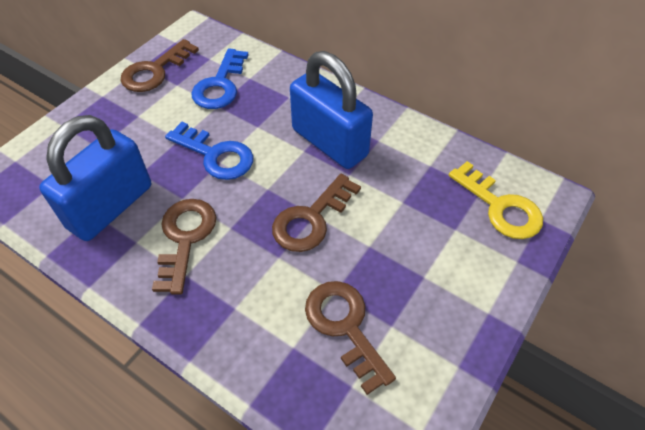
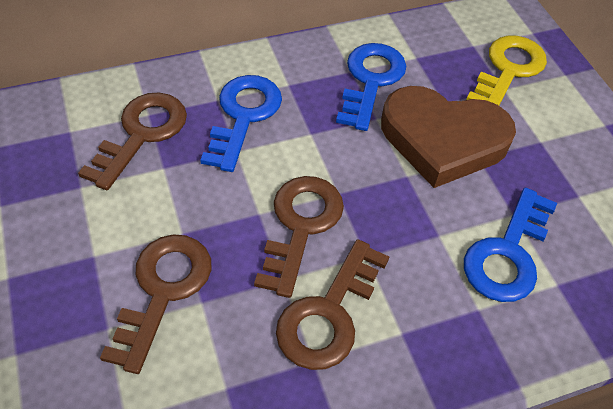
blue key: [165,122,253,180] [192,48,248,109] = 2 -> [200,75,282,172] [336,43,406,131] [464,188,557,302] = 3
blue padlock: [39,115,151,241] [290,51,373,169] = 2 -> none = 0
brown heart: none = 0 -> [381,86,516,188] = 1

